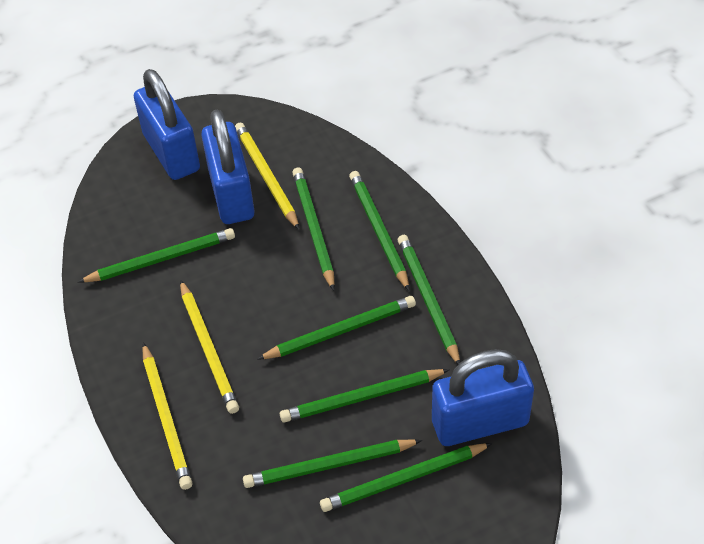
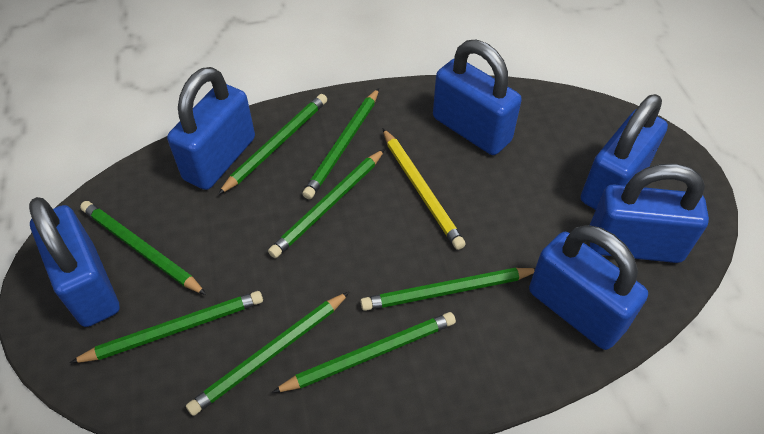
blue padlock: [134,69,200,180] [201,109,255,224] [432,349,534,446] = 3 -> [29,197,120,327] [167,67,255,190] [433,40,522,155] [529,225,648,350] [581,94,668,210] [590,163,709,263] = 6
yellow pencil: [142,342,192,490] [180,280,239,414] [235,122,299,230] = 3 -> [382,128,466,250] = 1

